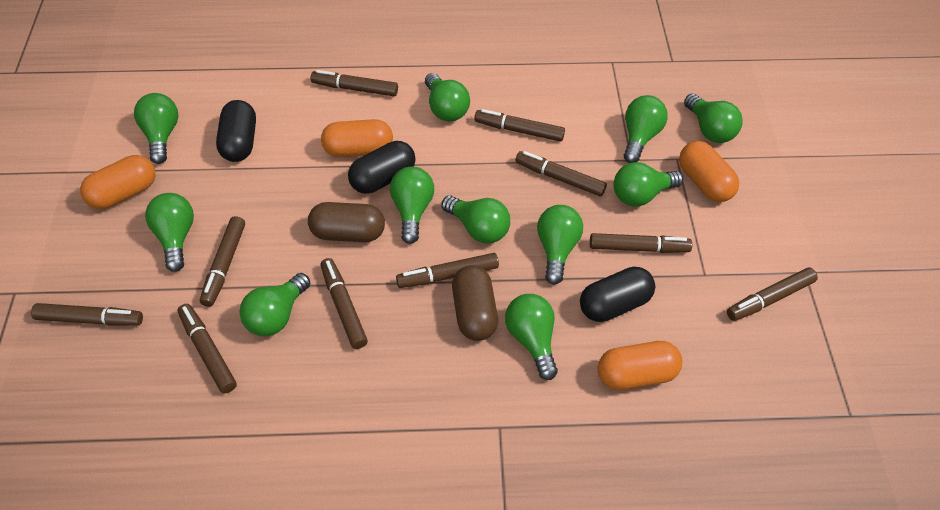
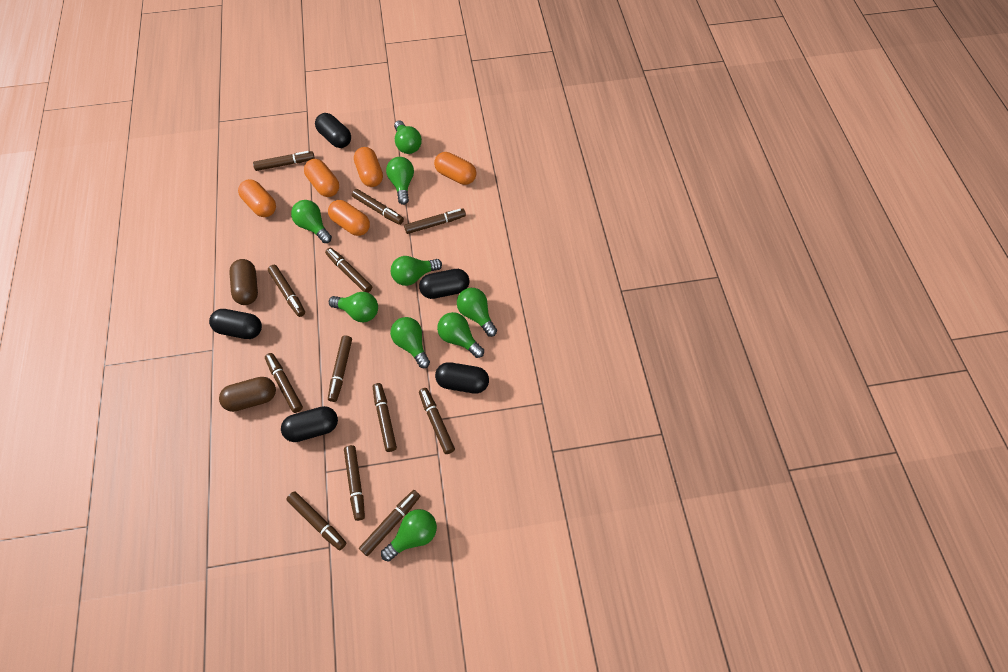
black capsule: [216,100,256,162] [348,141,416,193] [580,266,655,322] = 3 -> [209,309,262,339] [281,406,338,442] [315,113,351,148] [419,269,470,299] [435,362,489,394] = 5
brown marker: [31,303,143,326] [178,304,237,394] [200,216,245,307] [310,70,398,96] [320,258,368,349] [396,253,499,288] [474,109,565,142] [515,151,607,196] [590,233,692,253] [727,268,818,321] = 10 -> [253,151,315,171] [265,353,303,413] [268,265,305,317] [286,491,346,550] [325,248,372,293] [328,335,352,402] [344,445,365,521] [352,189,404,225] [359,490,420,556] [373,383,397,452] [404,208,466,234] [419,388,455,454] = 12
green light bulb: [134,93,178,164] [145,193,194,272] [239,273,311,336] [390,167,434,244] [425,73,470,121] [441,196,510,244] [505,294,558,380] [537,205,583,285] [614,162,683,207] [624,95,668,163] [684,94,743,143] = 11 -> [291,200,332,243] [329,292,378,322] [381,509,437,562] [386,157,414,205] [390,317,430,368] [391,256,442,286] [394,120,422,154] [437,312,484,358] [457,288,497,337] = 9
orange capsule: [80,155,155,209] [321,119,393,157] [598,341,682,390] [679,141,739,202] = 4 -> [238,179,276,217] [304,159,339,197] [328,200,370,236] [354,147,383,187] [434,152,477,185] = 5

